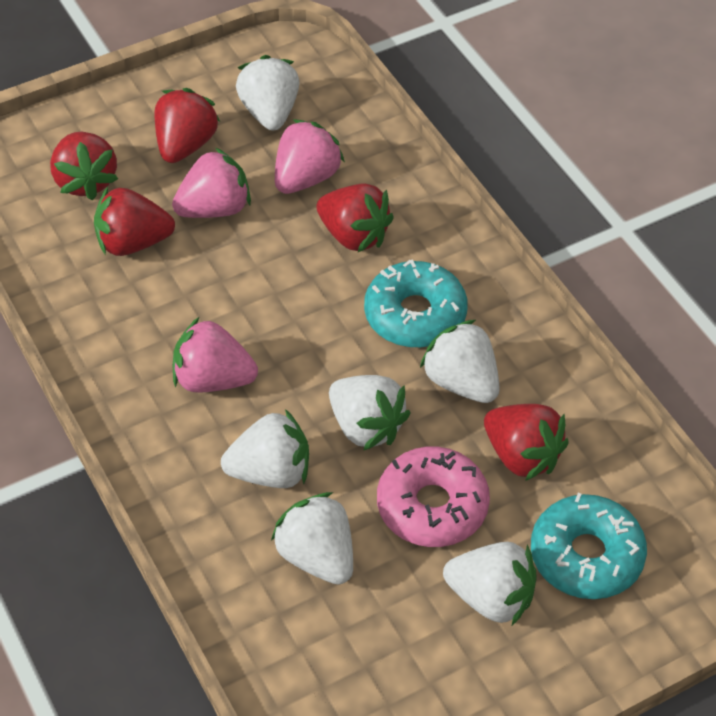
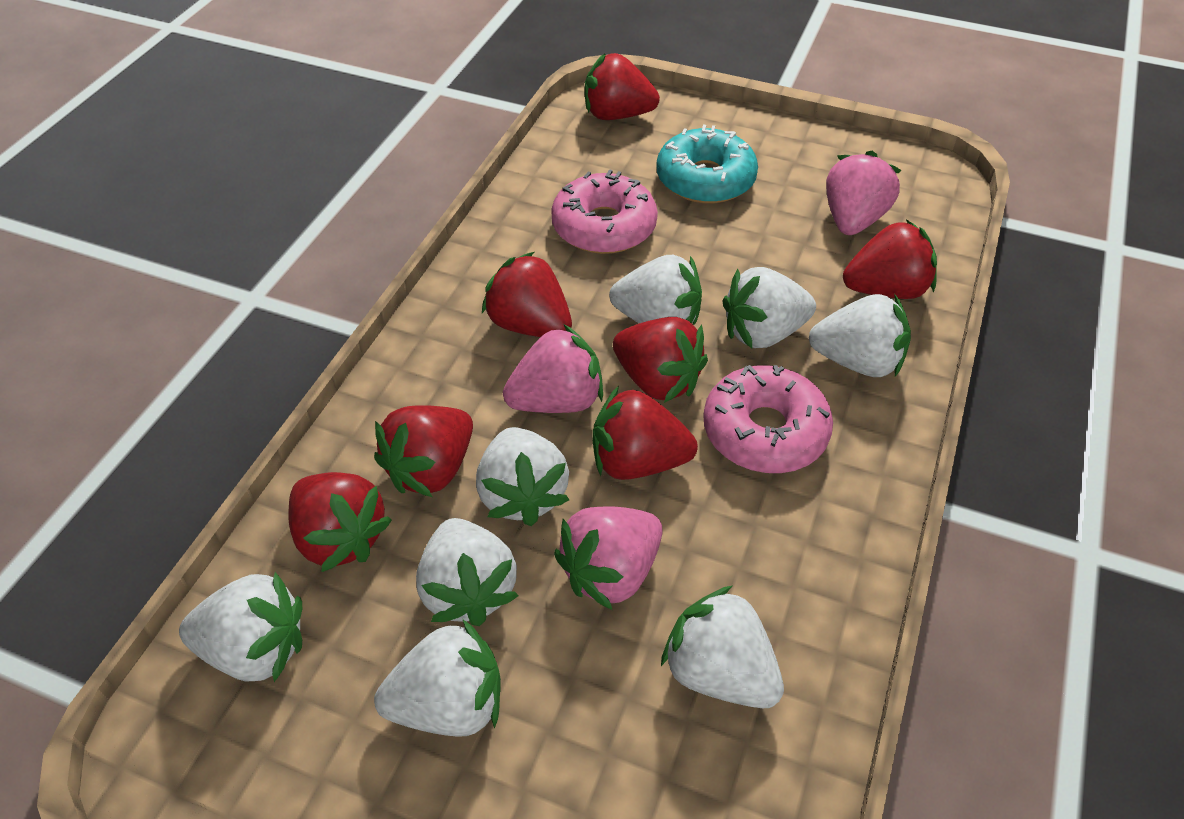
pink donut: [377,446,490,547] = 1 -> [551,169,658,254] [703,365,833,473] = 2
red strawberry: [50,132,118,200] [94,187,175,256] [155,88,220,163] [316,184,394,252] [484,404,569,481] = 5 -> [288,472,392,572] [374,405,473,497] [482,252,572,337] [585,53,660,120] [593,386,698,480] [613,317,708,403] [843,219,937,299] = 7
turquoise donut: [364,259,468,347] [531,493,647,599] = 2 -> [656,124,758,204] = 1
white strawberry: [221,409,309,488] [236,55,300,130] [271,492,353,584] [329,375,410,451] [420,320,500,403] [443,542,537,626] = 6 -> [179,572,302,682] [374,619,501,737] [416,518,519,626] [476,427,569,526] [609,255,702,325] [661,586,784,708] [723,267,816,348] [809,294,911,377] = 8

